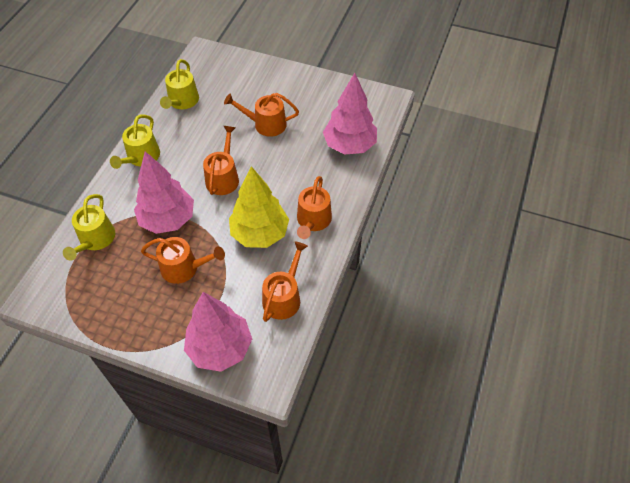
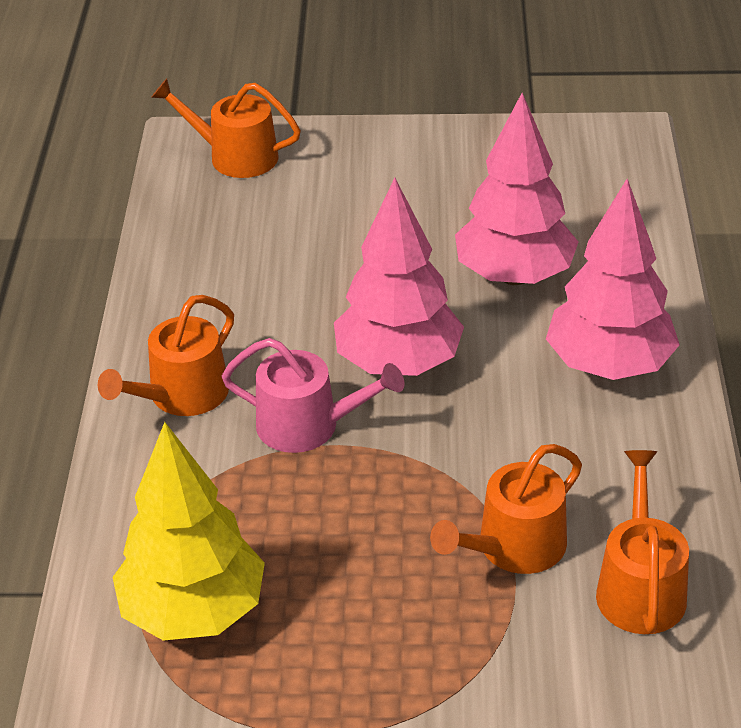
orange watering can: [141,237,225,284] [203,126,239,195] [224,93,299,137] [262,241,308,322] [297,176,332,239] = 5 -> [98,295,234,416] [151,78,301,178] [430,444,582,574] [596,450,689,634] = 4
pink watering can: none = 0 -> [222,338,404,453] = 1
yellow watering can: [63,194,115,261] [110,115,160,169] [160,59,199,109] = 3 -> none = 0

